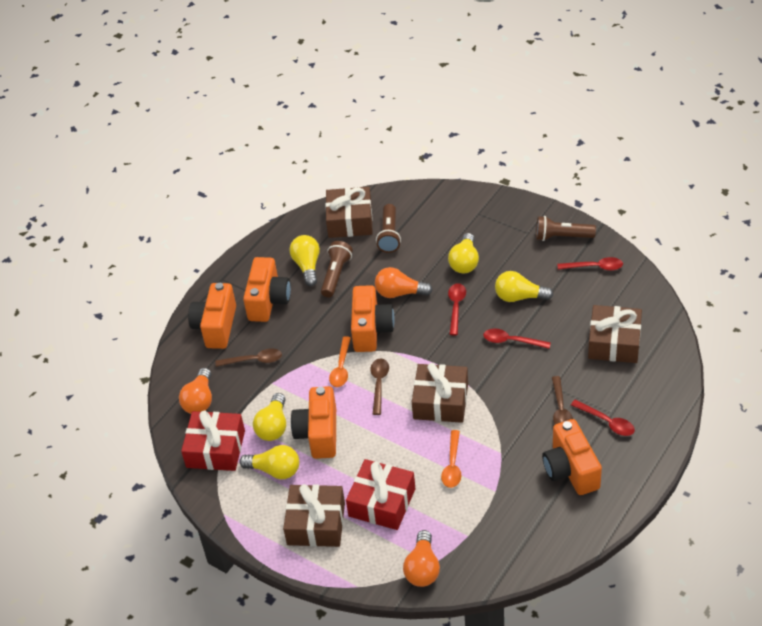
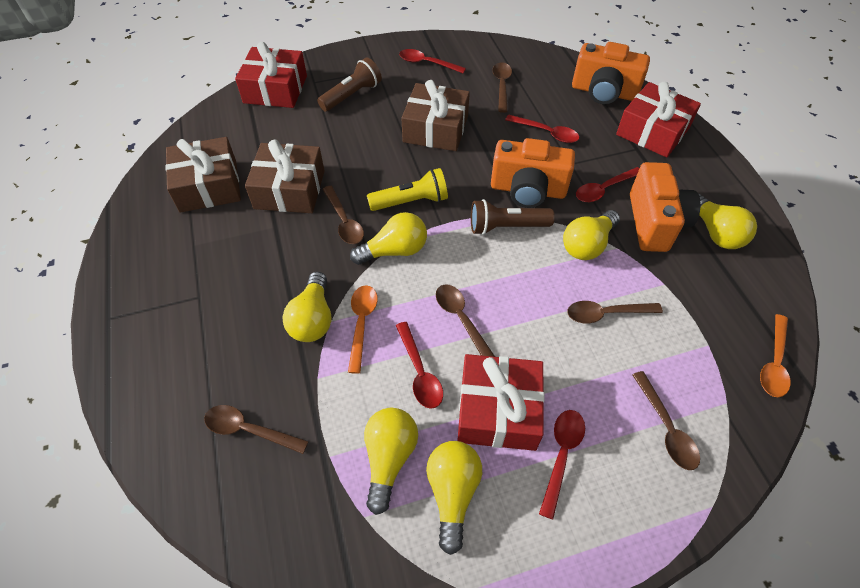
brown flashlight: [321,241,353,297] [376,204,401,253] [536,216,596,241] = 3 -> [317,57,382,111] [471,199,555,235] = 2
brown gift: [283,484,345,547] [325,187,373,238] [412,363,468,423] [588,305,642,363] = 4 -> [165,137,241,213] [245,139,325,213] [401,80,470,151] = 3
brown spoon: [215,348,282,367] [370,358,389,415] [552,376,573,425] = 3 -> [204,405,309,454] [323,186,364,244] [436,284,495,357] [492,62,512,113] [567,301,663,323] [632,371,700,470] = 6
orange camera: [188,283,236,349] [243,257,291,322] [291,386,336,459] [351,285,395,352] [542,419,602,495] = 5 -> [491,138,575,208] [572,42,650,104] [630,162,700,252] = 3
orange light bulb: [179,368,212,414] [375,267,433,298] [403,530,440,587] = 3 -> none = 0
red gift: [181,411,245,471] [346,459,415,530] = 2 -> [235,42,307,108] [457,354,545,451] [616,82,701,157] = 3
red spoon: [448,283,466,335] [483,329,551,349] [557,257,623,271] [571,400,635,436] = 4 -> [396,322,443,409] [399,49,466,73] [505,115,579,143] [539,410,585,520] [576,167,639,202] = 5
yellow flashlight: none = 0 -> [367,168,448,211] = 1
yellow light bulb: [239,445,299,479] [253,393,286,441] [289,235,320,286] [448,233,479,273] [495,271,553,302] = 5 -> [283,272,331,342] [350,212,427,265] [364,408,418,515] [426,441,482,555] [563,210,620,260] [699,194,757,249] = 6

